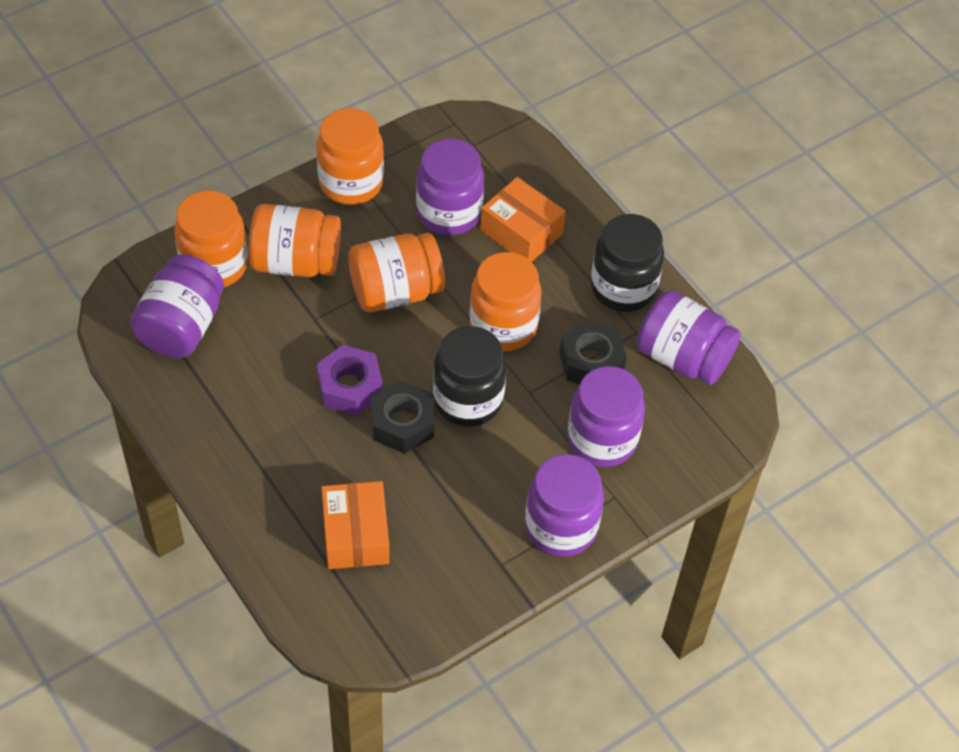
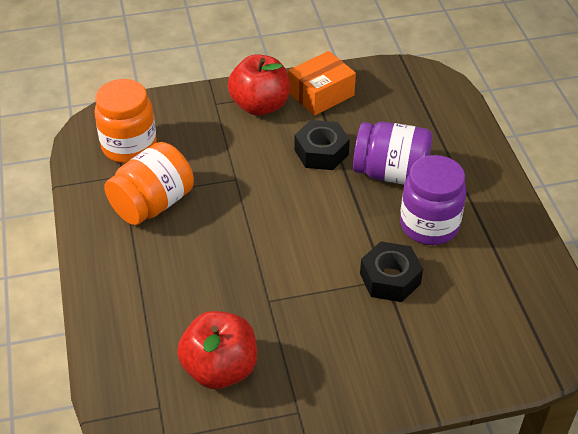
black jar: [433,326,506,427] [591,214,664,312] = 2 -> none = 0
orange box: [321,481,389,569] [480,177,566,262] = 2 -> [288,51,356,116] = 1
orange jar: [174,190,248,287] [248,204,341,277] [317,108,384,205] [348,233,445,312] [469,252,542,351] = 5 -> [94,79,157,163] [104,142,194,225] = 2
purple jar: [130,254,224,358] [416,139,484,236] [525,454,604,557] [568,366,645,467] [636,290,741,385] = 5 -> [353,122,432,185] [400,155,466,245] = 2
purple nut: [317,345,383,416] = 1 -> none = 0
red apple: none = 0 -> [177,311,257,389] [228,54,290,116] = 2

